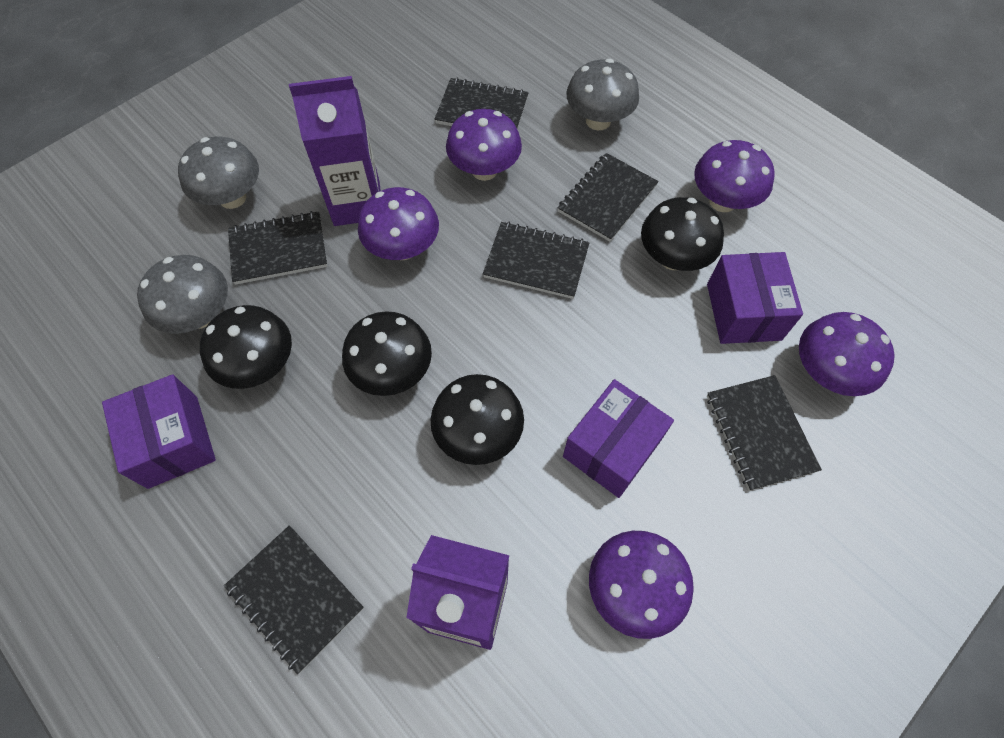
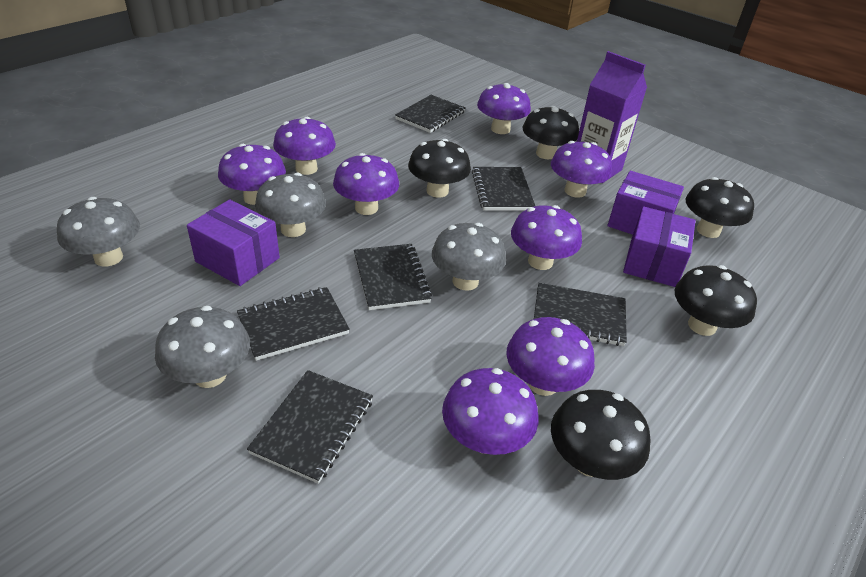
black mushroom: [200,305,292,389] [342,311,432,396] [430,374,524,465] [641,197,724,271] = 4 -> [408,139,471,198] [523,106,579,160] [551,390,651,480] [675,265,757,336] [686,177,754,238] = 5
grey mushroom: [137,255,228,334] [178,137,259,209] [566,59,639,130] = 3 -> [57,197,140,266] [155,306,250,388] [255,173,326,237] [432,223,506,291] = 4
purple carton: [289,76,381,226] [406,535,509,650] = 2 -> [577,51,647,183] = 1
purple mushroom: [358,187,439,260] [446,109,522,181] [589,531,694,639] [694,140,775,212] [799,312,895,396] = 5 -> [218,144,286,205] [273,117,336,175] [333,153,399,215] [442,368,539,455] [477,83,531,134] [506,317,595,396] [511,205,582,270] [551,141,612,198] = 8

